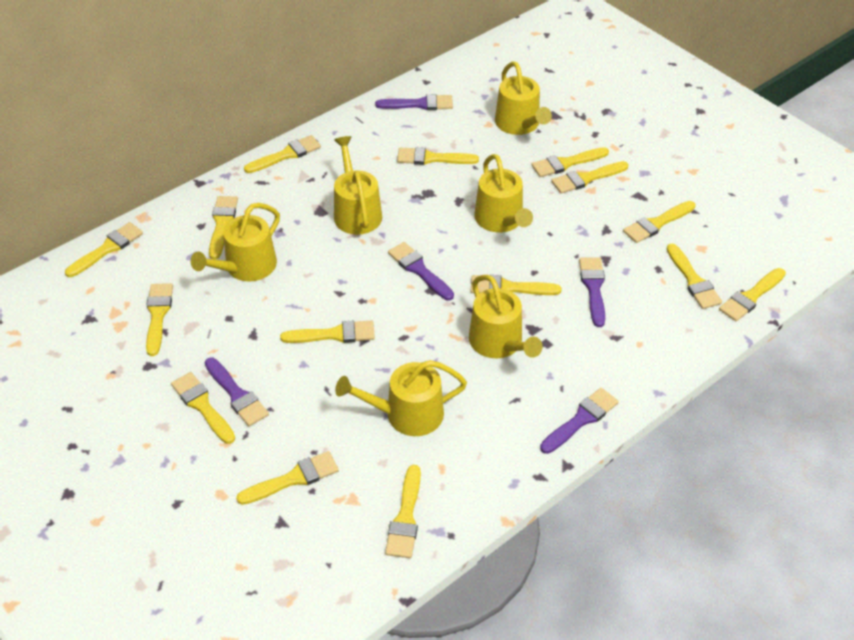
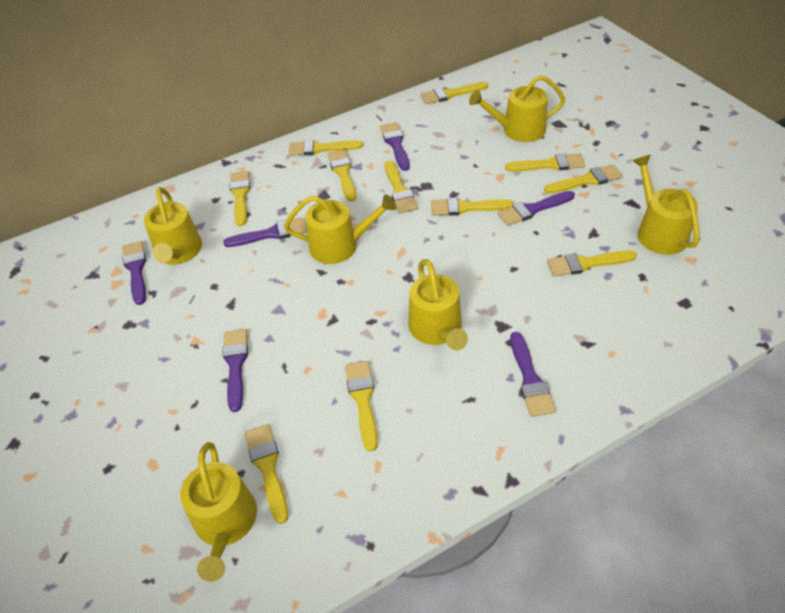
purple brush: [205,358,269,426] [375,94,453,110] [388,242,454,300] [540,388,619,454] [579,257,605,327] = 5 -> [122,241,146,305] [222,329,248,412] [223,217,307,247] [380,122,410,171] [498,191,575,226] [510,332,556,417] = 6
yellow brush: [65,222,143,277] [146,283,173,356] [171,372,235,444] [209,196,238,259] [236,451,339,505] [244,135,321,173] [280,321,375,343] [385,465,421,558] [397,147,479,165] [470,275,561,295] [531,147,609,177] [551,161,629,194] [623,201,695,243] [667,244,722,309] [719,268,786,321] = 15 -> [230,171,250,226] [245,424,288,524] [289,140,363,156] [328,149,356,201] [345,361,378,451] [385,161,418,213] [421,82,488,104] [431,197,513,216] [505,153,585,171] [544,164,623,194] [547,250,637,277] = 11

